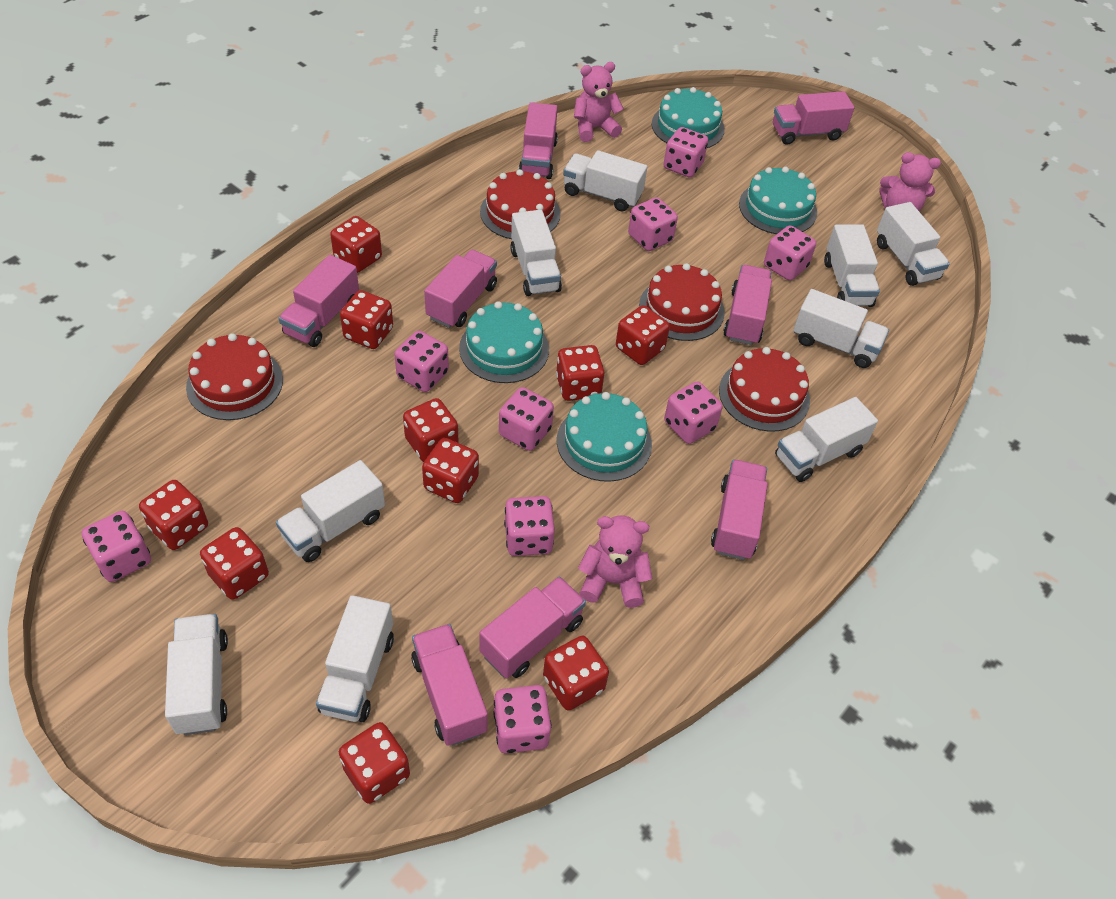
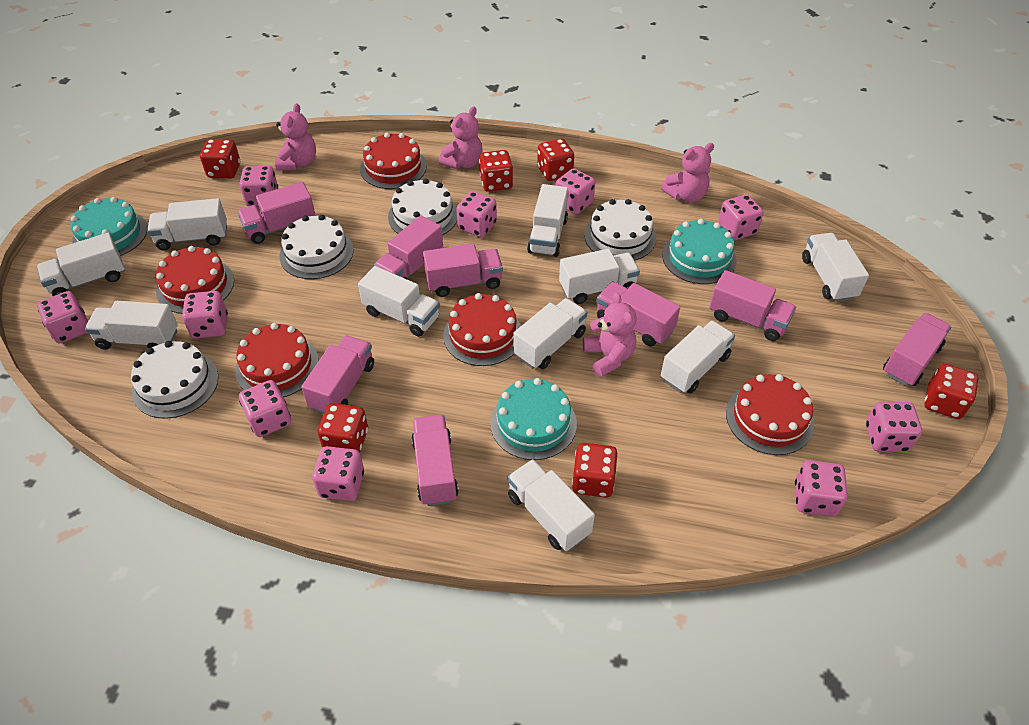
pink dice: [82,511,151,582] [395,330,449,392] [493,685,552,754] [499,387,554,451] [504,496,555,556] [628,197,678,251] [664,127,708,178] [664,381,723,444] [764,225,816,281] = 9 -> [37,291,88,343] [182,291,228,338] [239,166,278,206] [239,380,291,437] [312,446,364,501] [456,191,497,238] [555,168,595,214] [718,194,764,240] [795,460,848,516] [866,402,922,452] = 10
pink teddy bear: [574,62,624,142] [578,515,652,608] [879,152,941,211] = 3 -> [275,103,316,170] [439,107,483,169] [583,292,636,377] [661,143,714,203] = 4
red cake: [186,333,283,420] [480,169,561,239] [639,263,725,341] [719,347,810,432] = 4 -> [156,246,234,314] [235,323,319,397] [360,132,427,189] [443,293,521,366] [726,374,814,455] = 5
red dice: [139,480,208,550] [200,527,269,600] [330,216,382,273] [339,722,410,804] [340,290,393,349] [403,398,459,462] [422,438,479,503] [543,635,609,711] [556,345,604,401] [616,305,670,365] = 10 -> [200,139,240,178] [318,403,368,452] [479,150,513,192] [537,138,574,181] [572,443,618,498] [924,364,978,419] = 6
turquoise cake: [459,301,549,383] [557,392,652,482] [652,87,725,148] [739,167,817,234] = 4 -> [70,197,147,256] [490,378,577,460] [662,219,736,284] = 3
white cake: none = 0 -> [131,341,218,419] [280,215,353,279] [388,179,457,235] [584,199,656,260] = 4
white truck: [165,614,228,735] [276,460,385,562] [316,595,394,722] [510,210,562,296] [563,150,647,212] [775,397,878,482] [793,289,889,368] [824,224,880,307] [877,202,950,286] = 9 -> [37,233,125,296] [85,301,178,350] [147,198,227,251] [358,266,440,337] [508,459,595,551] [513,298,587,369] [527,184,568,257] [559,249,640,304] [661,321,735,394] [802,233,869,302] = 10

